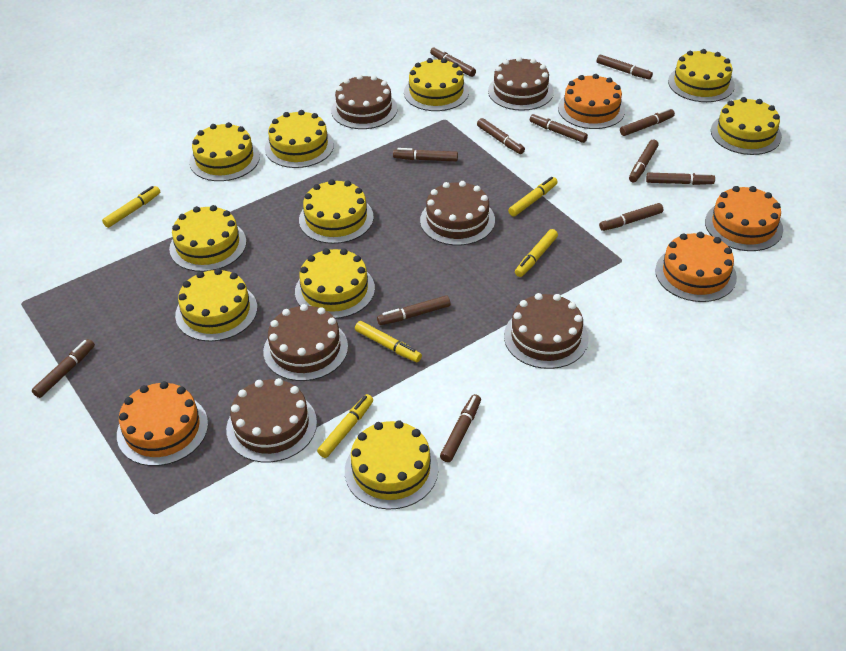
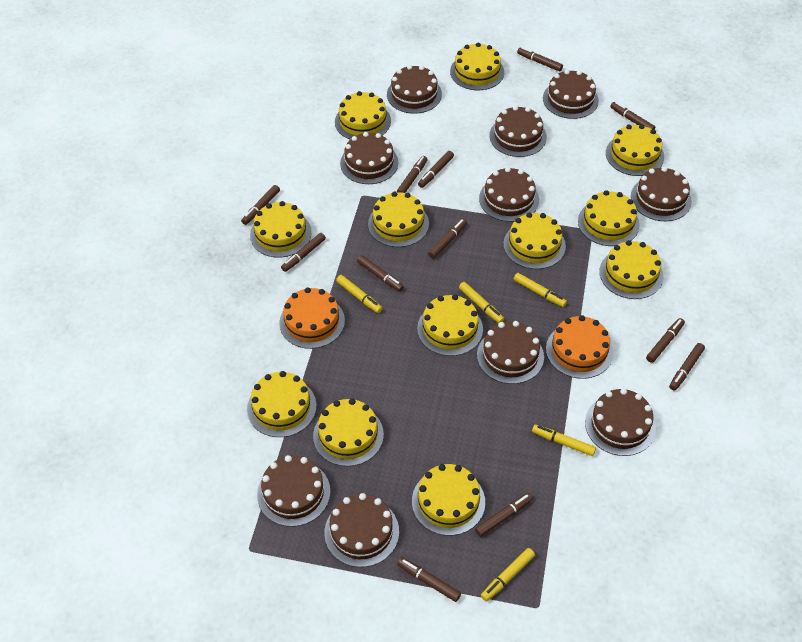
brown cake: [226,378,317,463] [263,304,348,381] [331,74,398,129] [420,181,495,246] [488,57,554,111] [504,293,589,369] = 6 -> [257,455,330,527] [324,493,399,567] [340,132,398,184] [387,65,442,114] [477,321,544,384] [479,167,539,222] [489,106,547,157] [543,70,599,119] [585,388,656,456] [631,167,692,221] = 10
orange cake: [117,381,208,466] [558,74,626,129] [655,232,737,302] [705,186,783,251] = 4 -> [279,287,345,349] [546,315,613,379] = 2
yellow cake: [169,205,246,272] [175,268,257,341] [190,122,260,181] [265,110,334,168] [295,248,375,319] [299,179,374,244] [345,420,438,510] [404,58,469,111] [668,49,735,102] [711,97,782,155] = 10 -> [247,371,317,437] [250,201,312,258] [313,398,384,466] [335,91,391,139] [368,192,429,247] [412,464,485,536] [417,294,483,356] [450,42,504,90] [503,212,566,269] [578,190,640,246] [599,240,663,299] [606,124,664,176] = 12

